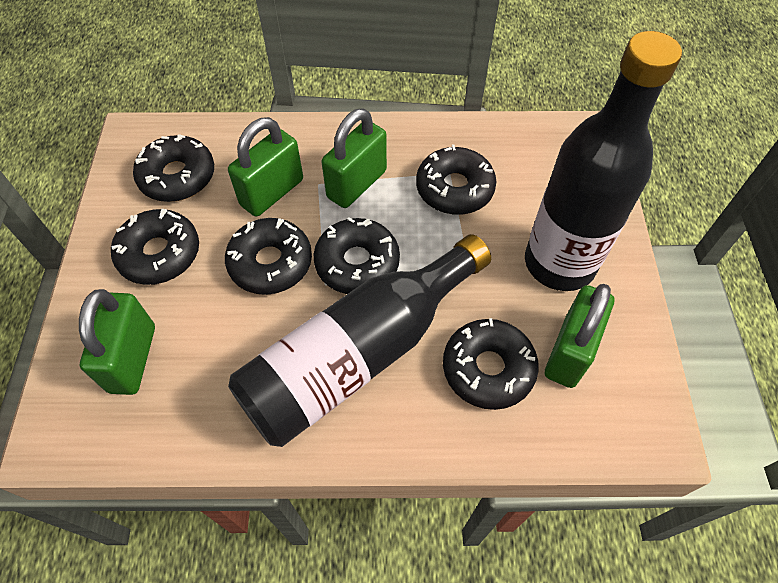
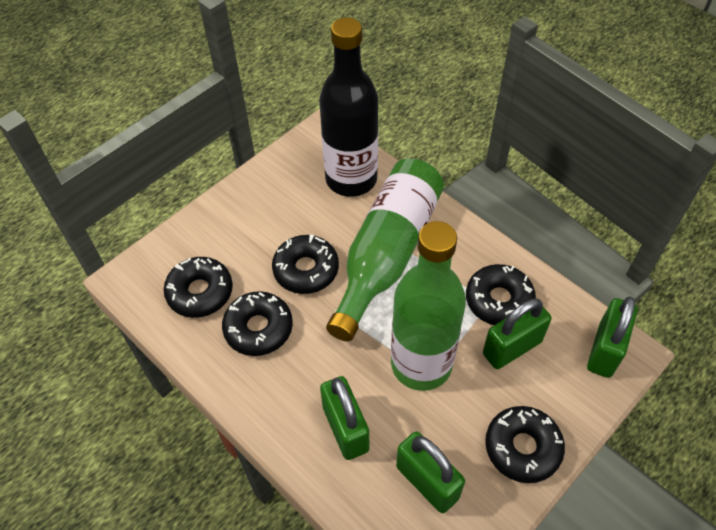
black bottle: [228,234,491,447] [525,31,682,291] = 2 -> [319,17,378,197] = 1
black donut: [111,209,199,285] [133,134,214,202] [225,218,312,295] [313,217,400,294] [416,144,496,215] [443,318,539,410] = 6 -> [164,257,233,318] [222,291,293,356] [272,235,339,294] [466,264,536,325] [485,406,565,483] = 5
green bottle: none = 0 -> [326,159,444,342] [391,221,466,391] = 2

